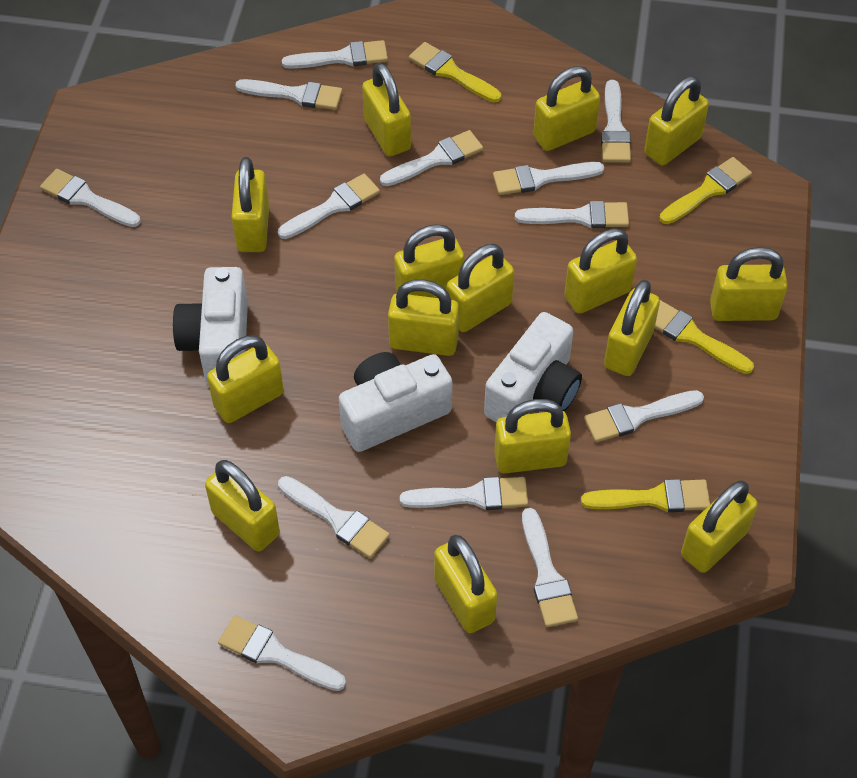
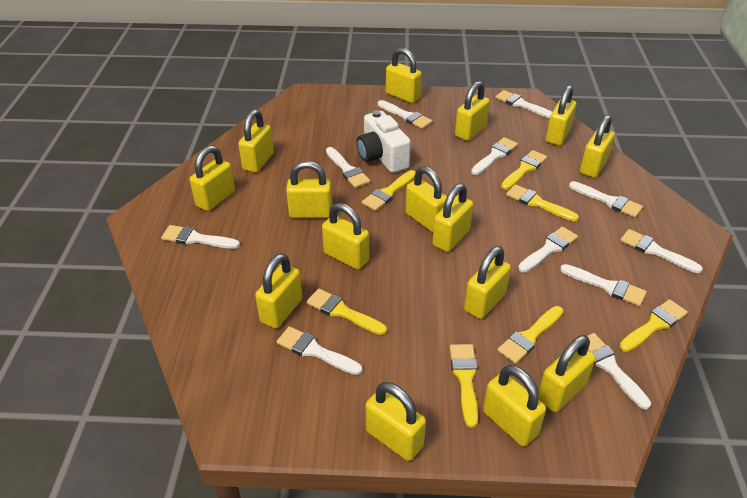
white brush: [40,169,141,227] [218,615,346,691] [235,79,342,110] [278,174,380,239] [278,476,390,558] [282,40,388,69] [380,130,483,186] [400,477,528,510] [493,162,604,195] [515,201,629,228] [522,508,578,627] [584,390,704,442] [601,80,631,162] = 13 -> [161,225,240,249] [277,326,363,375] [326,147,370,188] [378,100,432,129] [471,137,518,175] [495,90,552,118] [518,227,578,273] [560,264,647,306] [569,181,643,218] [587,333,651,410] [620,229,703,273] = 11
white camera: [173,267,248,384] [339,352,452,452] [484,312,582,422] = 3 -> [356,110,411,173] = 1
yellow brush: [409,42,501,102] [581,479,710,512] [655,300,754,374] [660,157,752,224] = 4 -> [306,289,387,335] [362,170,416,211] [450,344,478,427] [498,306,563,364] [501,150,547,190] [506,184,579,222] [619,299,688,352] = 7

